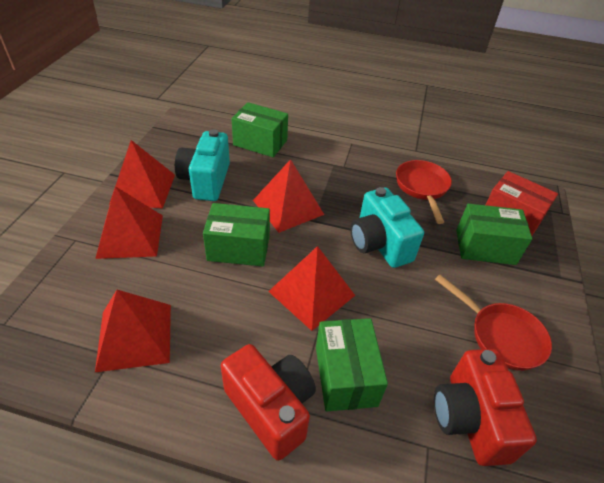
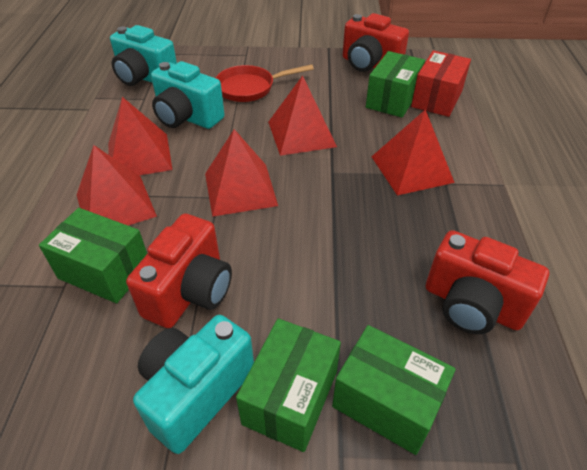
red camera: [221,344,316,461] [434,349,537,466] = 2 -> [126,213,232,328] [343,13,409,72] [426,230,549,334] = 3
red pan: [396,160,452,224] [435,275,552,371] = 2 -> [216,64,314,102] = 1
turquoise camera: [175,129,230,201] [350,187,424,268] = 2 -> [110,25,177,86] [133,315,254,454] [151,61,225,129] = 3

